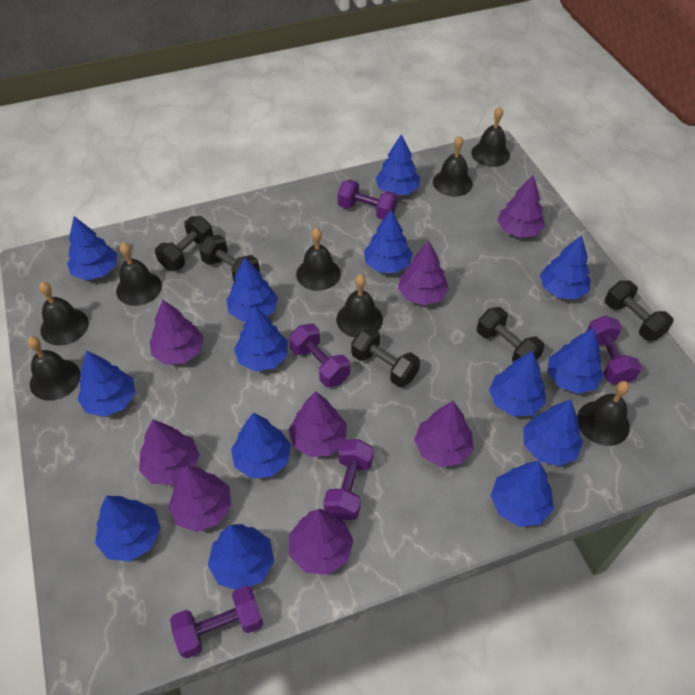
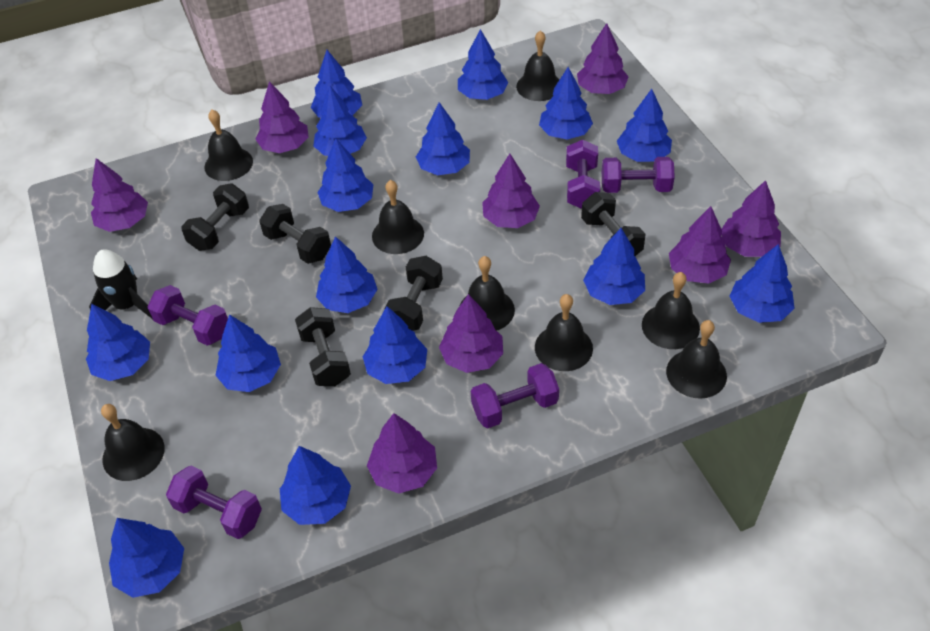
black rocket: none = 0 -> [89,249,152,318] = 1
blue tree: [67,216,117,280] [78,350,135,417] [95,496,161,561] [208,524,274,590] [226,258,278,321] [231,412,291,478] [234,306,288,371] [364,210,413,273] [375,134,420,195] [489,351,546,416] [490,461,554,527] [523,399,583,466] [540,235,591,299] [547,328,604,394] = 14 -> [86,304,150,381] [109,518,184,598] [215,314,281,392] [280,446,351,525] [311,50,362,118] [313,85,367,156] [316,236,378,313] [317,138,374,212] [363,306,427,384] [416,102,470,175] [458,29,509,100] [539,67,593,140] [583,228,645,305] [617,89,672,162] [729,244,795,323] = 15

